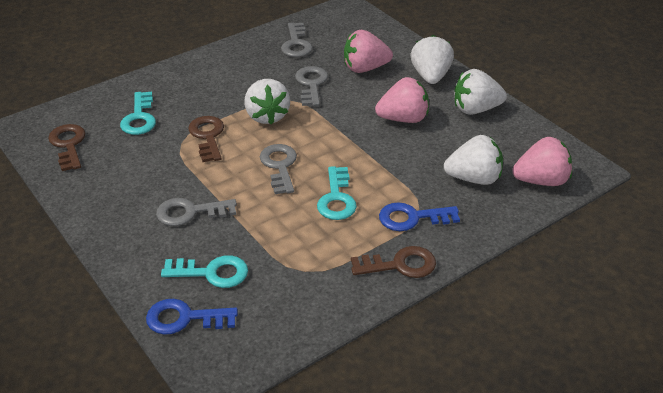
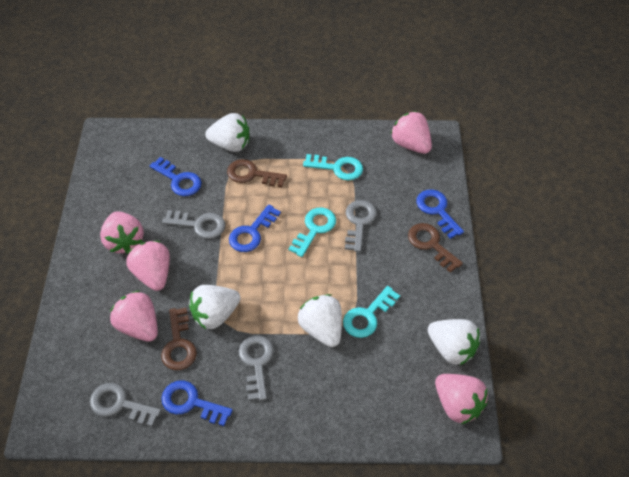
blue key: [146,299,238,335] [379,202,460,231] = 2 -> [149,157,202,196] [161,380,233,426] [229,204,281,252] [416,189,464,239] = 4
pink strawberry: [344,30,393,73] [375,77,429,123] [512,137,572,186] = 3 -> [100,211,144,254] [110,291,158,342] [126,241,170,291] [390,111,432,154] [435,374,488,425] = 5

